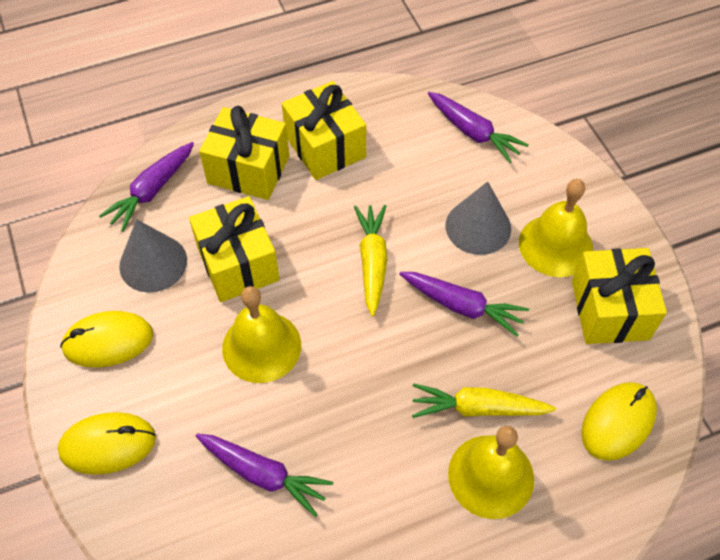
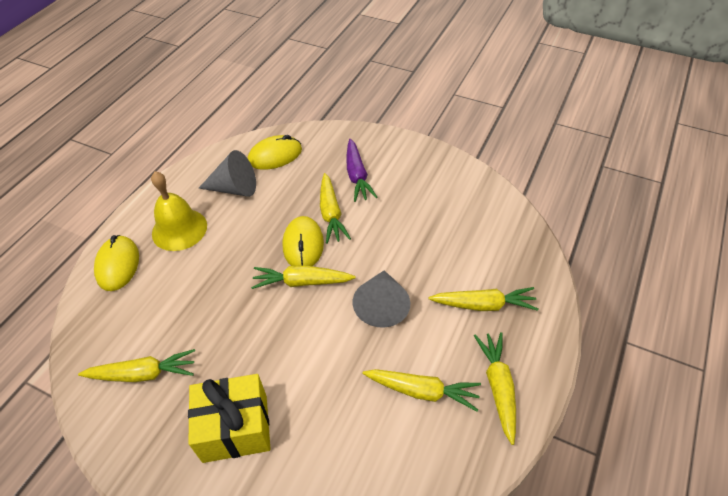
purple carrot: [99,142,194,232] [196,434,333,517] [399,272,529,337] [428,92,528,163] = 4 -> [347,139,378,202] = 1
yellow bell: [222,286,301,383] [448,426,534,519] [519,179,593,277] = 3 -> [151,171,207,251] = 1
yellow carrot: [354,205,387,317] [412,383,556,418] = 2 -> [78,349,195,382] [251,265,355,289] [320,173,351,244] [363,369,481,411] [429,287,539,311] [474,332,516,445] = 6
yellow gift: [189,196,280,302] [199,106,289,200] [282,81,366,180] [572,248,667,344] = 4 -> [188,374,270,463] = 1

